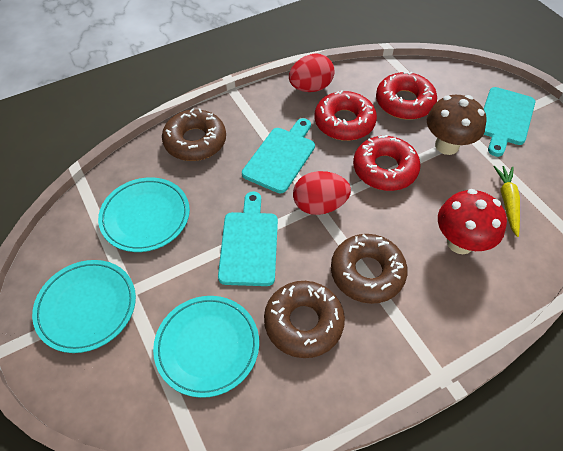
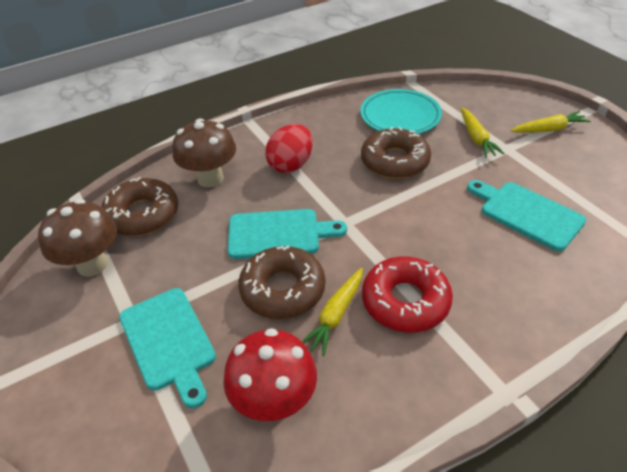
brown mushroom: [427,95,486,155] = 1 -> [38,199,117,276] [173,118,236,187] = 2
red donut: [315,90,377,141] [353,135,421,191] [376,72,437,120] = 3 -> [362,256,453,333] = 1
red egg: [289,54,335,92] [293,171,351,215] = 2 -> [265,124,313,173] = 1
turquoise plate: [32,260,136,353] [98,177,190,252] [153,296,259,398] = 3 -> [360,89,442,134] = 1
yellow carrot: [493,166,520,237] = 1 -> [302,268,363,356] [461,107,505,158] [510,111,591,133] = 3

